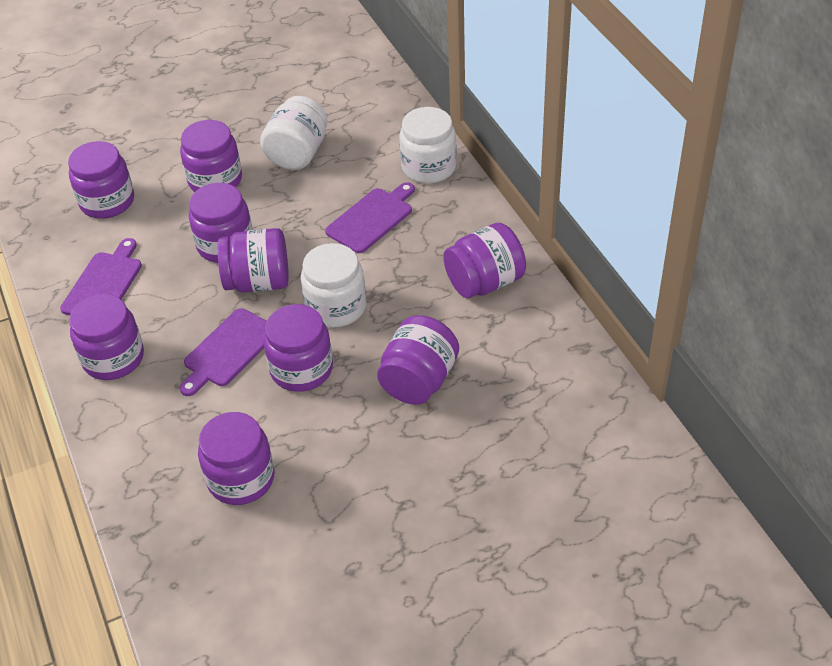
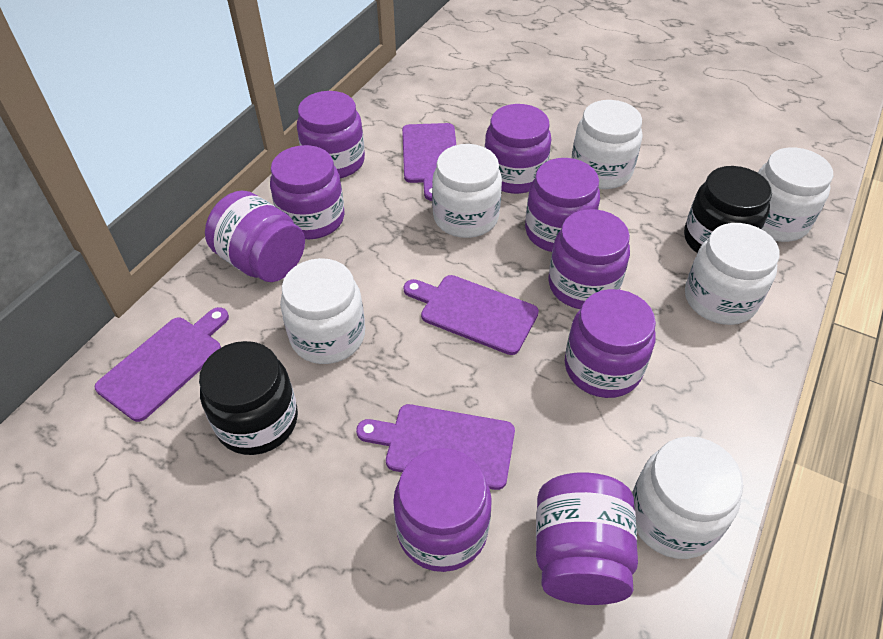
black jar: none = 0 -> [199,341,298,455] [684,166,772,253] = 2
purple cutting board: [60,238,142,315] [180,308,267,396] [325,182,415,253] = 3 -> [94,307,229,422] [356,404,515,490] [402,123,456,201] [403,275,539,355] = 4
white jar: [260,96,327,170] [301,243,366,327] [399,107,457,184] = 3 -> [280,258,365,364] [432,144,502,238] [572,100,642,189] [632,436,743,559] [685,223,780,325] [758,147,833,242] = 6

